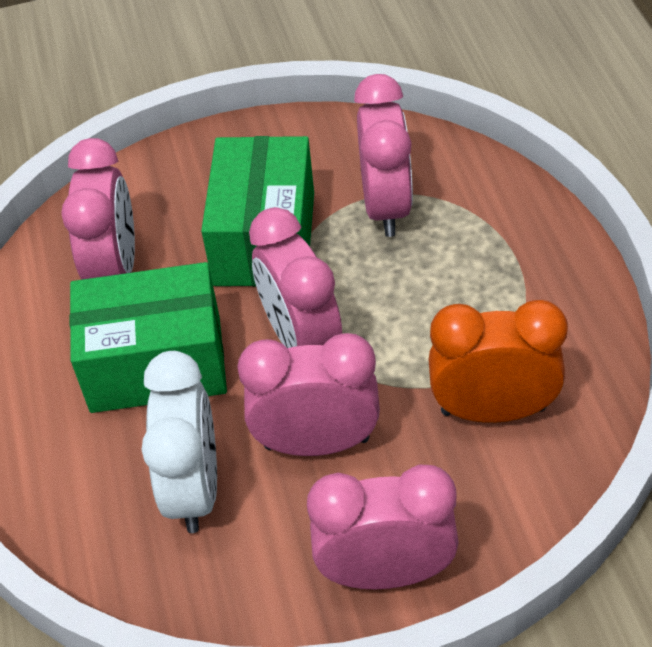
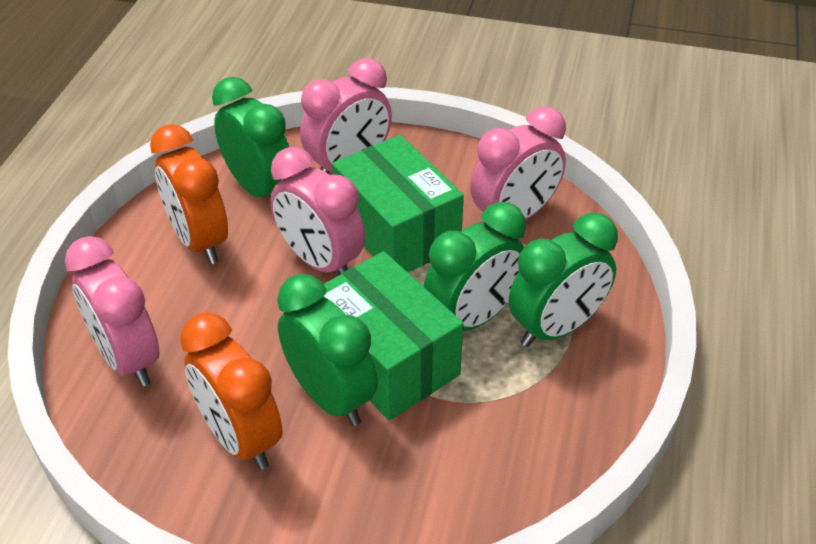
green clock: none = 0 -> [212,77,289,199] [277,274,378,426] [424,202,526,331] [509,213,618,347] = 4
orange clock: [428,300,568,423] = 1 -> [150,124,228,264] [180,312,283,470] = 2
pink clock: [61,138,135,280] [237,333,380,456] [249,207,342,348] [307,465,459,589] [354,74,413,237] = 5 -> [65,236,160,387] [271,147,365,275] [300,58,392,174] [470,106,566,220] = 4
white clock: [142,351,217,533] = 1 -> none = 0

